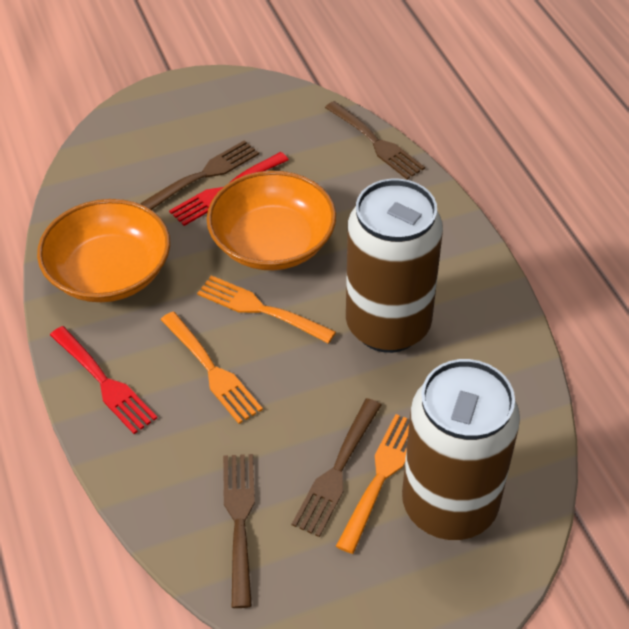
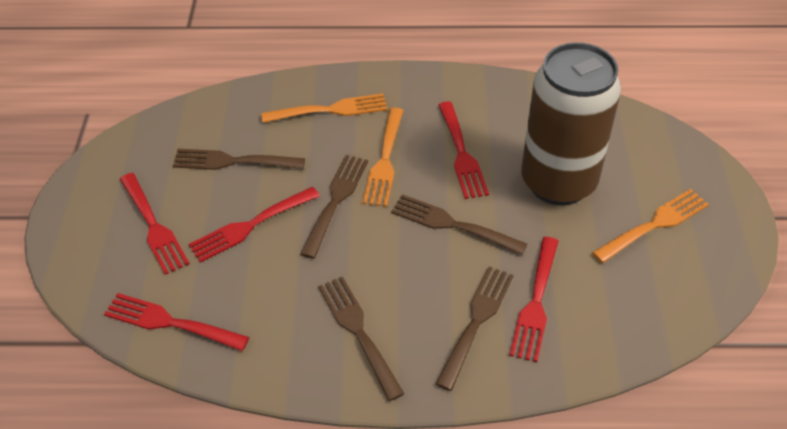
brown can: [346,179,443,353] [402,359,520,540] = 2 -> [521,42,621,205] = 1
brown fork: [140,140,259,210] [223,454,255,608] [292,398,381,537] [325,101,425,179] = 4 -> [173,149,305,170] [300,155,368,259] [318,276,405,401] [391,194,528,255] [436,266,514,391] = 5
orange bowl: [37,199,170,302] [207,171,336,270] = 2 -> none = 0
red fork: [50,326,157,434] [169,152,289,226] = 2 -> [104,293,249,351] [120,173,190,275] [188,187,320,263] [438,101,489,199] [509,237,558,362] = 5

